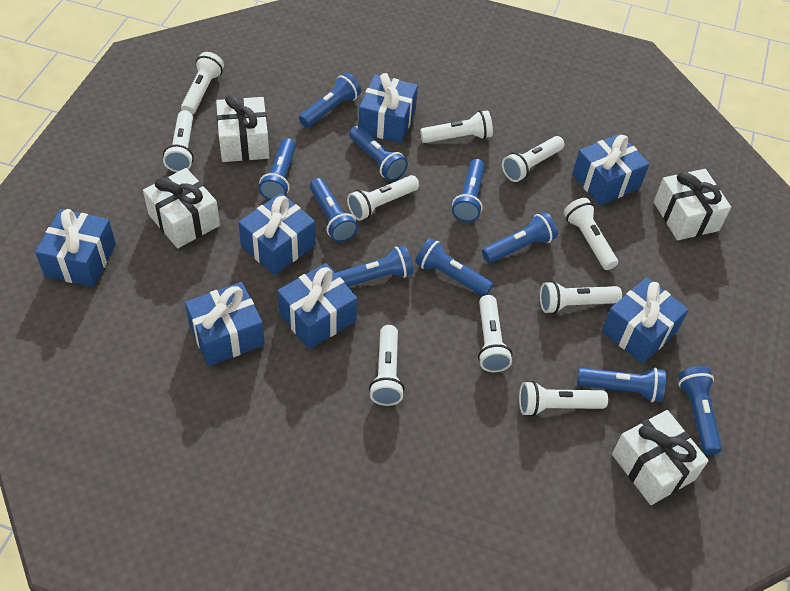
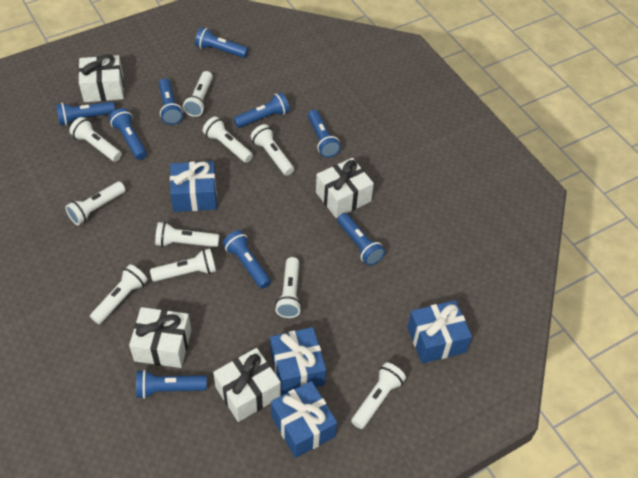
blue flashlight: [259,138,296,200] [299,73,361,127] [310,178,358,242] [336,245,413,287] [349,126,408,181] [415,238,493,296] [452,159,485,222] [482,212,558,263] [577,368,666,402] [678,366,722,455] = 10 -> [56,102,115,126] [109,108,147,160] [136,370,207,399] [159,78,183,125] [195,27,248,58] [223,230,271,289] [234,92,290,128] [308,110,341,158] [337,213,385,265] = 9
blue gift: [35,209,116,287] [185,282,265,366] [238,193,316,275] [277,263,358,349] [359,73,418,143] [572,134,649,206] [602,277,689,364] = 7 -> [170,161,217,212] [270,327,326,395] [271,381,337,458] [407,300,472,363] = 4

